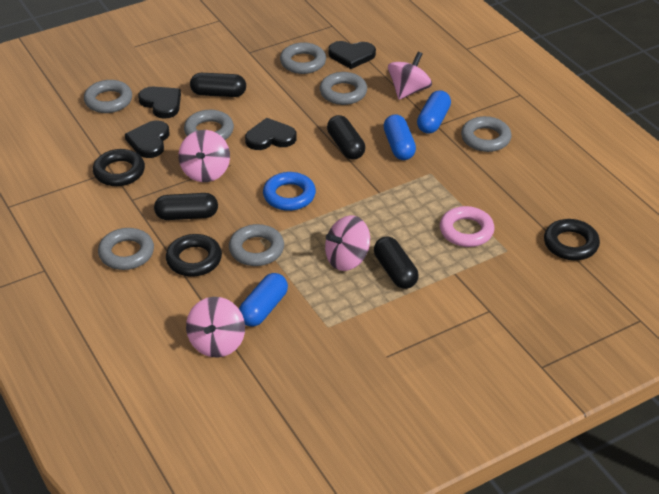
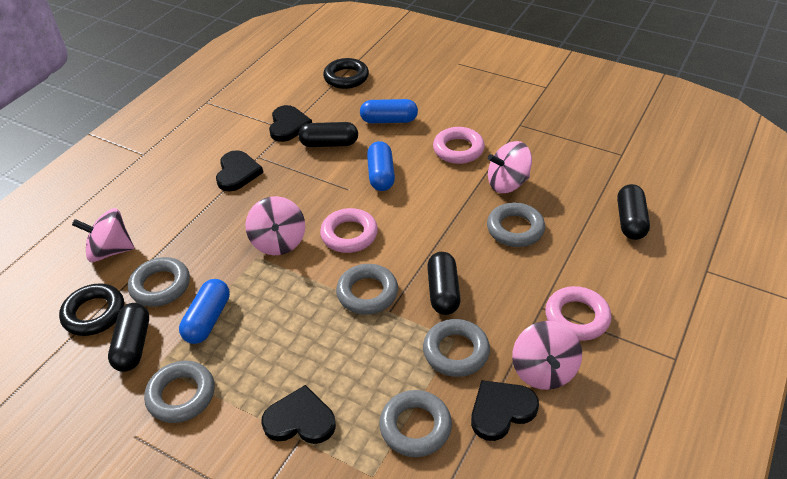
black ring: [93,149,145,186] [166,234,222,276] [544,219,600,260] = 3 -> [59,283,124,336] [323,58,369,89] = 2
blue ring: [263,172,316,211] = 1 -> none = 0
grey ring: [84,80,132,113] [98,228,154,270] [184,110,234,140] [229,224,284,266] [280,42,326,74] [320,72,367,105] [461,116,511,152] = 7 -> [128,257,190,307] [144,361,215,423] [336,264,398,315] [379,390,452,457] [423,319,490,377] [487,203,545,247] = 6
pink ring: [440,206,494,247] = 1 -> [320,208,378,253] [433,127,485,164] [545,286,611,341] = 3

